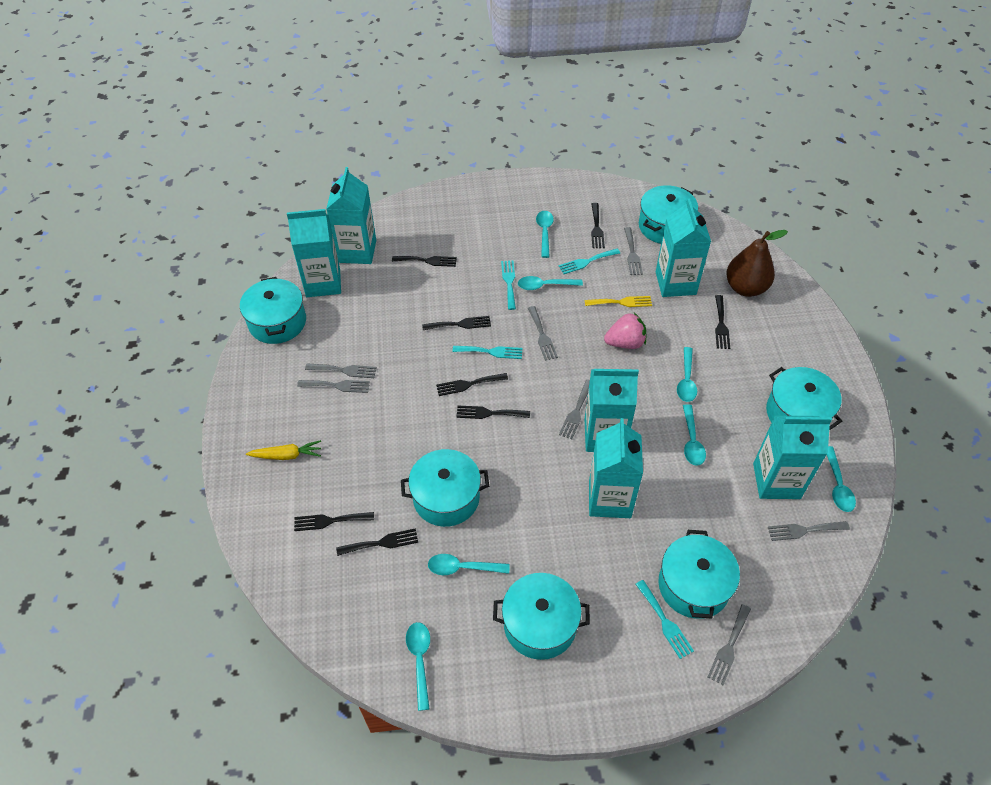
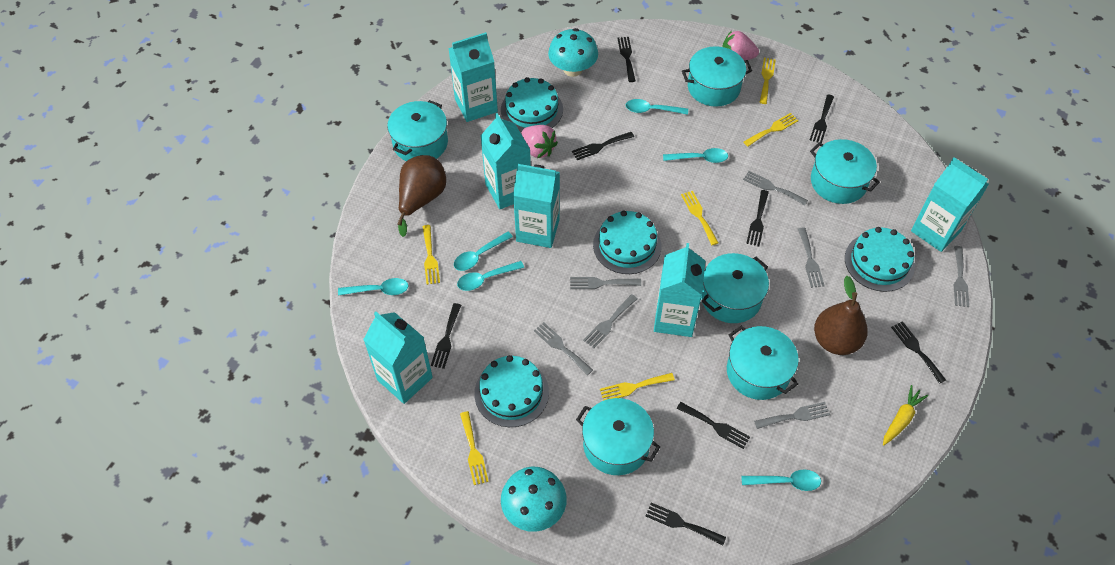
brown pear: [726,230,788,297] = 1 -> [397,155,446,237] [814,276,868,355] = 2
pink strawberry: [604,313,646,349] = 1 -> [521,125,558,158] [722,31,759,60] = 2
turquoise cake: none = 0 -> [474,355,549,427] [501,77,563,133] [593,210,661,274] [845,227,915,292] = 4
turquoise fork: [453,346,523,359] [501,260,516,310] [559,248,620,274] [635,580,694,659] = 4 -> none = 0
turquoise mushroom: none = 0 -> [501,467,567,532] [548,28,598,77] = 2
turquoise spoon: [406,622,430,711] [428,554,510,575] [518,276,583,290] [536,211,554,258] [677,347,697,402] [683,404,706,466] [827,446,856,512] = 7 -> [338,278,408,296] [454,231,513,271] [457,261,524,291] [626,99,688,115] [663,148,728,163] [741,469,821,491] = 6
yellow fork: [585,296,652,307] = 1 -> [422,225,440,285] [460,411,489,485] [600,373,675,401] [681,191,718,245] [744,113,799,147] [759,58,776,104] = 6

